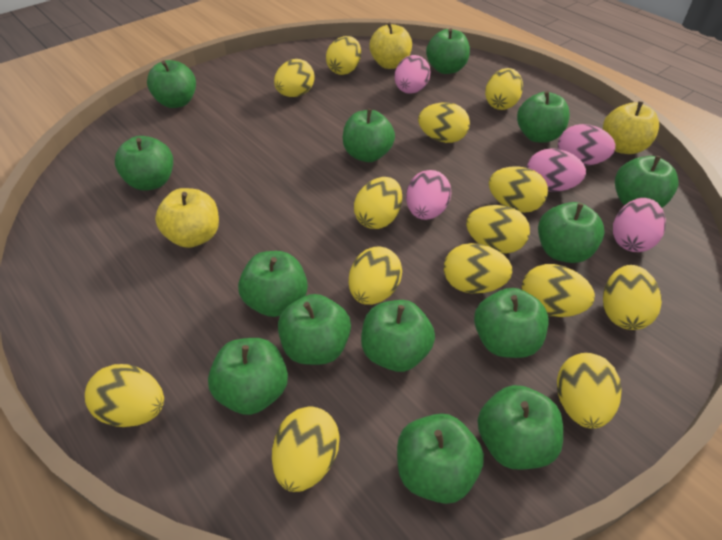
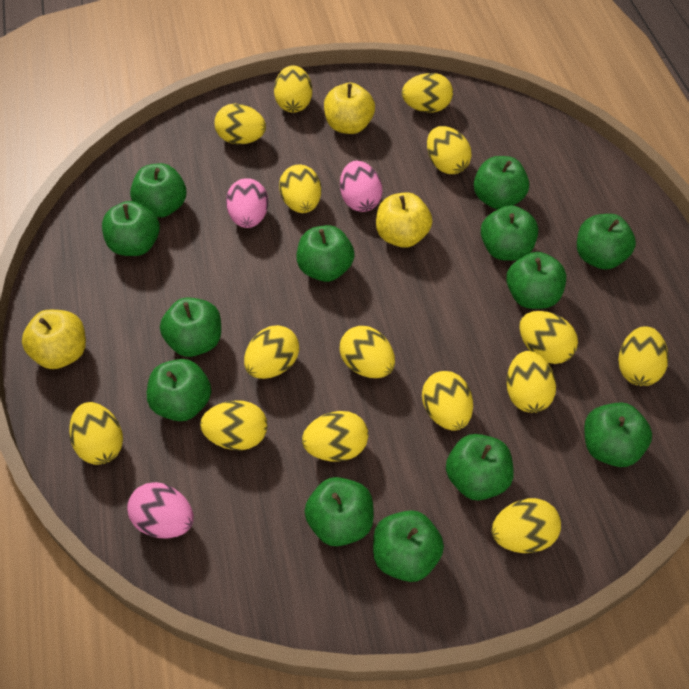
green apple: [115,136,173,191] [147,60,196,108] [208,338,288,415] [238,251,308,317] [278,294,351,365] [343,109,395,162] [361,300,435,372] [397,413,484,504] [426,28,470,74] [474,288,549,358] [477,385,563,470] [517,91,570,143] [538,202,605,263] [615,156,678,208] = 14 -> [102,201,160,256] [130,163,186,217] [147,359,211,421] [160,297,221,357] [296,225,354,282] [304,477,374,546] [373,510,444,582] [446,434,514,500] [474,156,529,209] [481,205,538,261] [506,252,566,309] [577,214,636,270] [584,402,652,467] = 13
pink egg: [395,55,431,94] [406,170,451,220] [526,148,586,192] [558,124,616,166] [613,198,666,252] = 5 -> [127,482,194,538] [226,178,268,228] [340,161,382,212] = 3
yellow egg: [85,364,164,427] [272,407,339,492] [274,59,315,97] [326,36,361,75] [349,246,402,305] [354,177,402,229] [418,102,470,143] [444,243,513,294] [466,205,530,254] [485,68,523,110] [489,166,548,213] [521,264,595,317] [557,353,622,429] [603,265,662,330] = 14 -> [69,402,123,465] [200,400,268,450] [214,104,266,144] [244,325,299,379] [274,65,312,113] [279,164,321,213] [302,411,368,462] [339,326,395,378] [402,73,453,112] [422,371,473,431] [427,126,472,174] [492,498,561,553] [506,351,556,413] [519,311,578,364] [618,326,668,386] = 15

